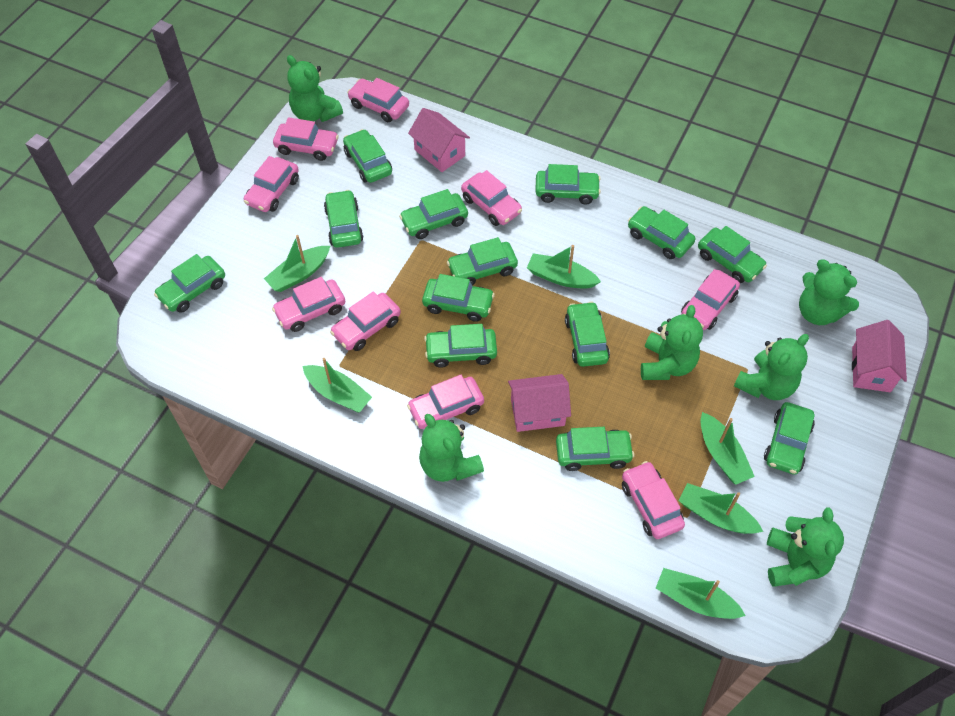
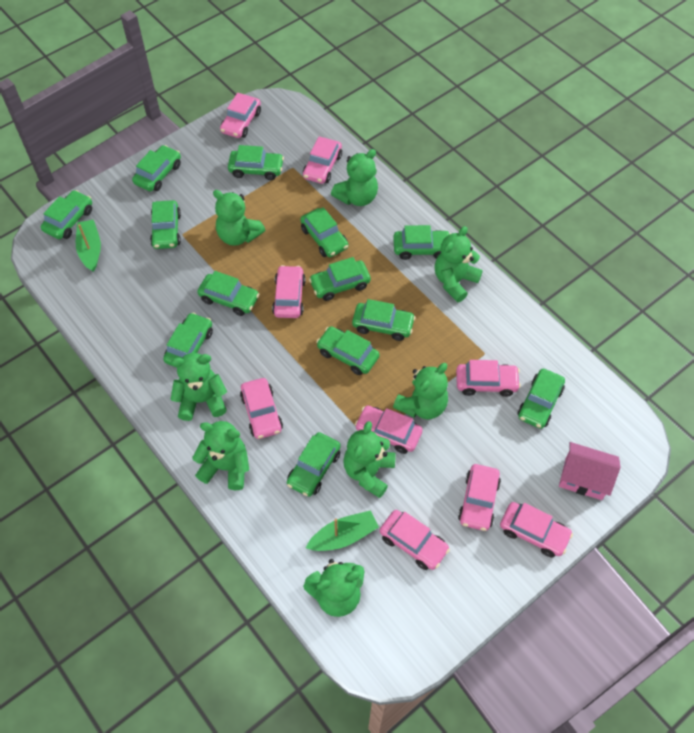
green boat: [264,235,330,292] [302,358,372,413] [527,245,601,289] [656,568,746,619] [679,483,763,534] [701,412,755,485] = 6 -> [76,219,101,272] [306,510,379,551] = 2
green teddy bear: [287,55,343,122] [419,414,484,482] [641,305,703,380] [734,334,809,400] [767,507,844,587] [799,259,859,325] = 6 -> [170,353,227,421] [192,421,249,490] [213,190,265,246] [303,559,364,617] [331,149,378,206] [343,421,396,498] [393,363,448,419] [435,226,483,302] = 8
pink house: [408,108,470,172] [508,374,571,432] [852,320,907,392] = 3 -> [559,442,621,500] = 1

